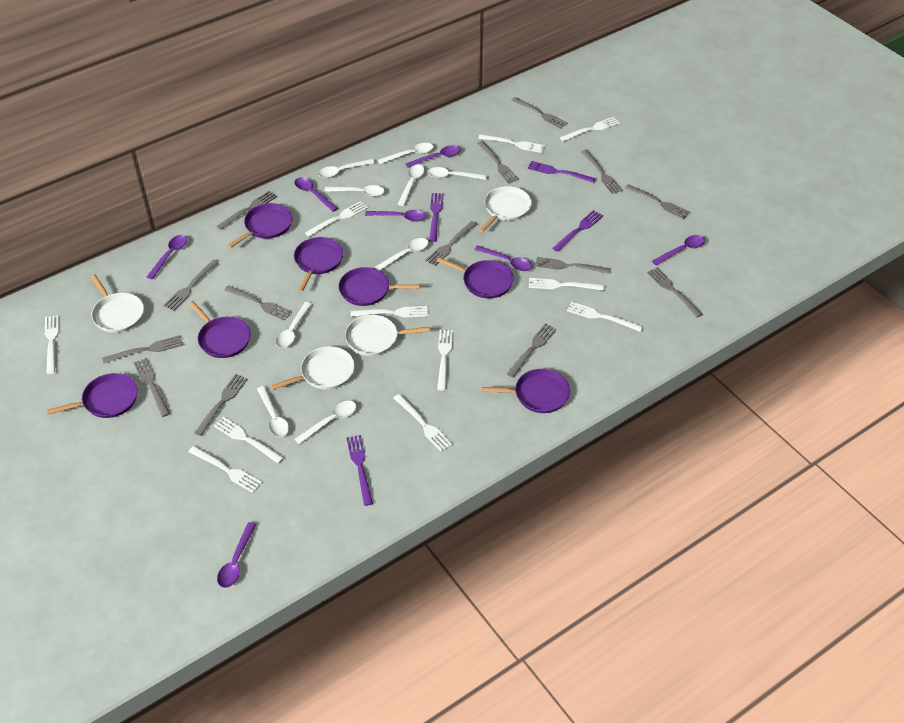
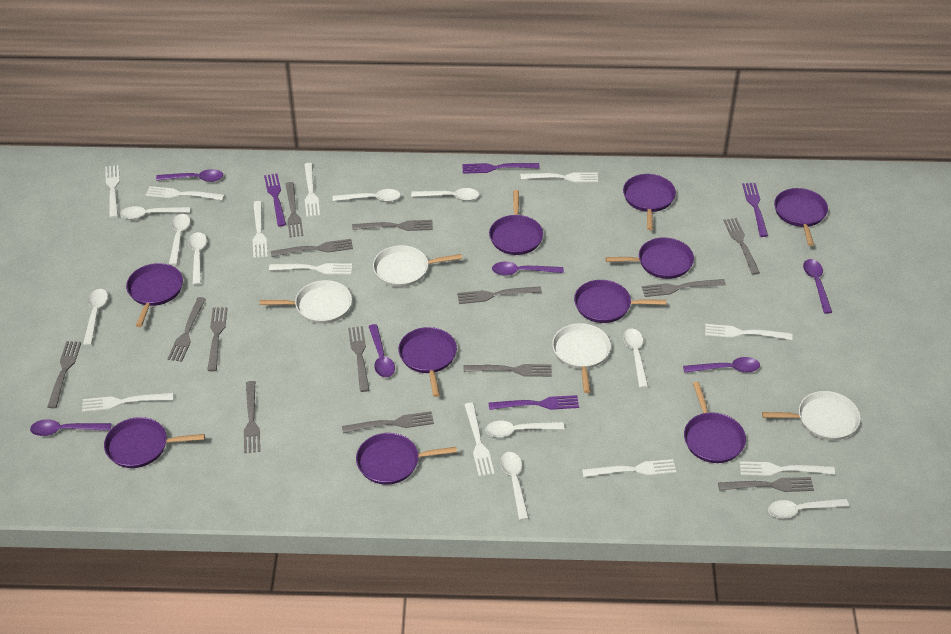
purple pan: [47,373,138,418] [188,301,251,358] [227,203,292,248] [294,237,343,292] [339,267,420,306] [437,257,514,298] [482,369,570,413] = 7 -> [104,417,205,468] [126,263,183,327] [356,433,457,485] [398,327,457,397] [489,190,543,255] [574,280,666,323] [605,238,694,279] [623,174,676,230] [684,382,746,463] [774,188,828,246] = 10
purple spoon: [147,235,187,279] [217,522,257,588] [294,177,338,212] [365,210,426,222] [405,145,461,168] [474,245,532,271] [652,235,705,265] = 7 -> [30,419,111,436] [156,169,223,182] [369,324,395,377] [492,262,564,276] [683,357,760,373] [803,259,832,314] = 6
white spoon: [257,386,289,437] [276,302,312,348] [295,401,356,444] [318,159,375,178] [324,185,385,197] [374,238,429,270] [378,143,433,164] [398,165,424,206] [427,167,487,180] = 9 -> [83,289,108,346] [120,206,190,219] [169,214,190,265] [188,232,207,285] [332,189,401,202] [411,188,479,201] [485,421,564,437] [500,452,529,520] [623,329,648,388] [768,498,849,518] = 10

